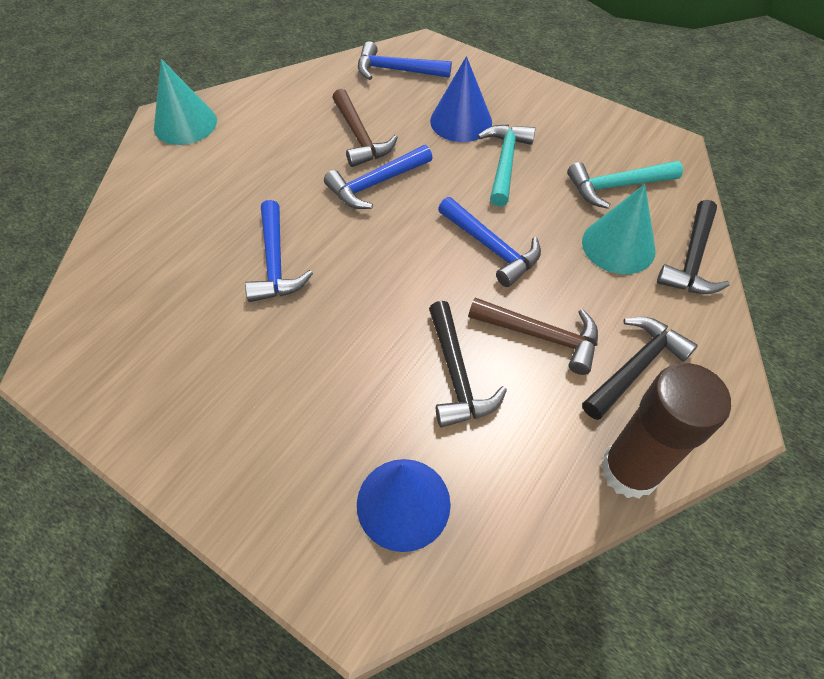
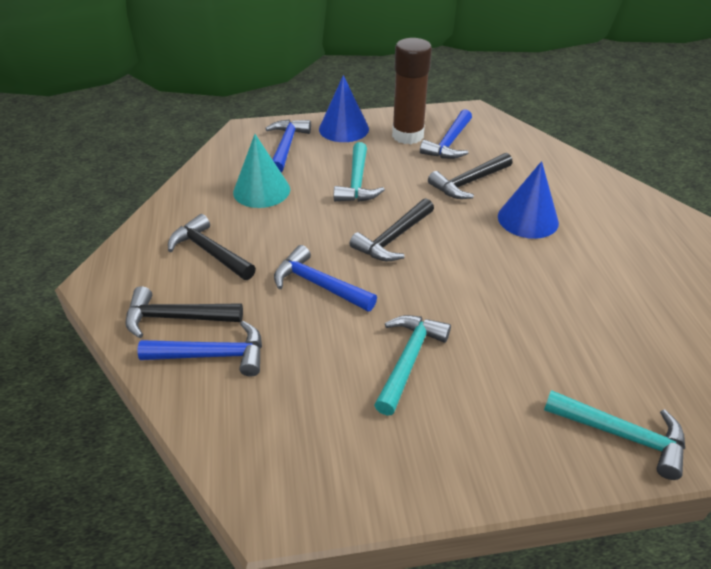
black hammer: [429,301,507,428] [582,317,698,420] [657,200,730,294] = 3 -> [125,286,243,338] [168,214,256,280] [350,198,434,261] [428,153,513,199] = 4
brown hammer: [332,89,398,167] [468,298,598,375] = 2 -> none = 0
turquoise cone: [154,59,217,145] [582,184,655,274] = 2 -> [233,134,290,208] = 1
turquoise hammer: [478,124,535,207] [567,161,683,209] = 2 -> [334,142,385,202] [374,315,451,416] [544,390,685,480] = 3

